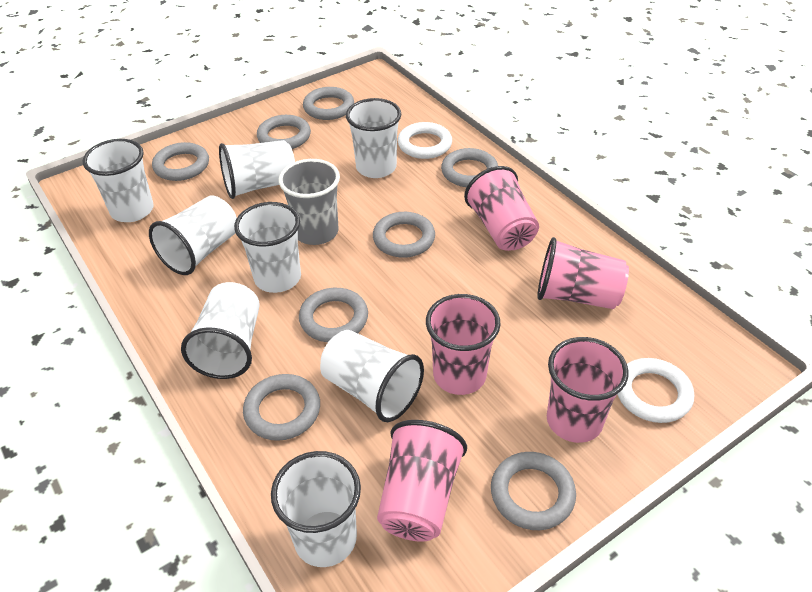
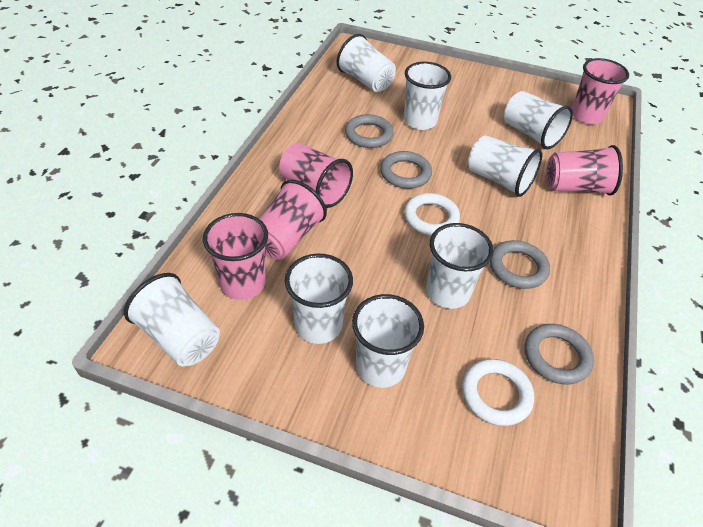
grey cup: [278,159,340,245] = 1 -> none = 0
grey ring: [152,142,209,181] [243,374,320,441] [257,115,311,149] [299,288,368,342] [303,87,354,120] [373,212,435,258] [441,148,498,187] [491,452,576,530] = 8 -> [345,114,394,148] [380,151,432,189] [490,240,550,289] [525,324,594,384] = 4

